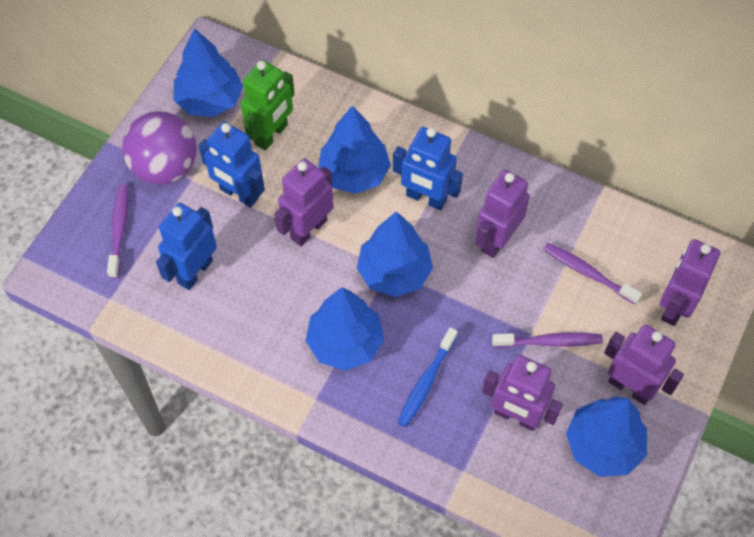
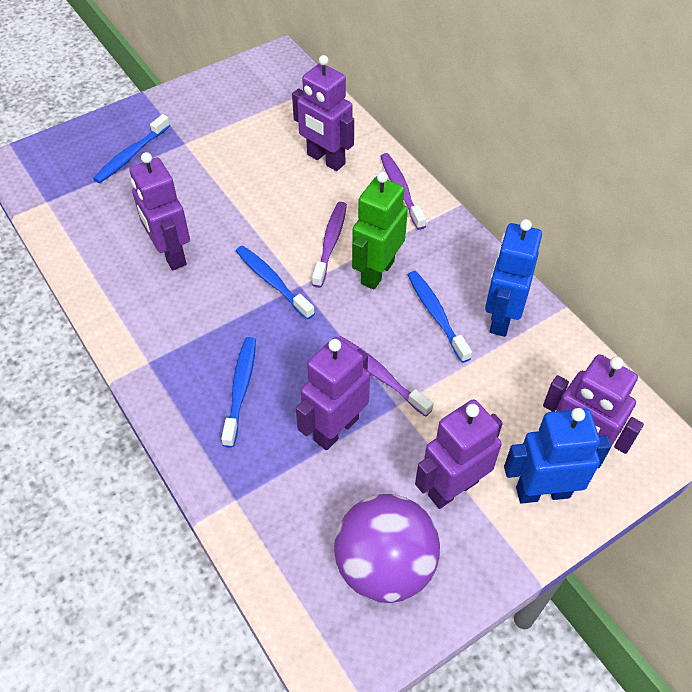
blue robot: [156,203,217,290] [198,122,265,208] [393,127,463,210] = 3 -> [485,219,542,337] [504,408,611,503] = 2
blue toothbrush: [397,327,458,427] = 1 -> [93,114,170,183] [221,337,256,448] [236,245,315,320] [408,271,472,363] = 4
blue tree: [174,28,243,117] [306,287,384,371] [318,106,391,194] [357,211,433,297] [566,396,647,477] = 5 -> none = 0

